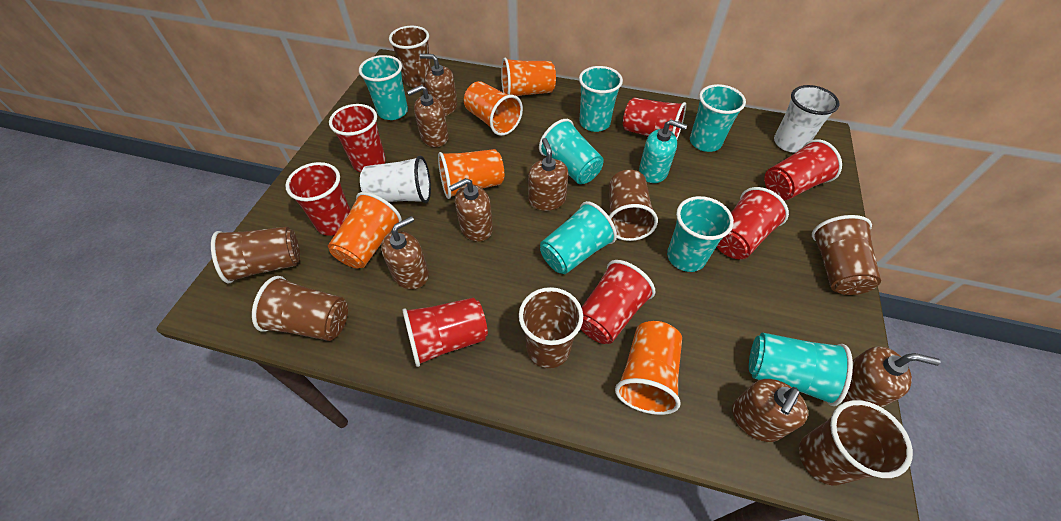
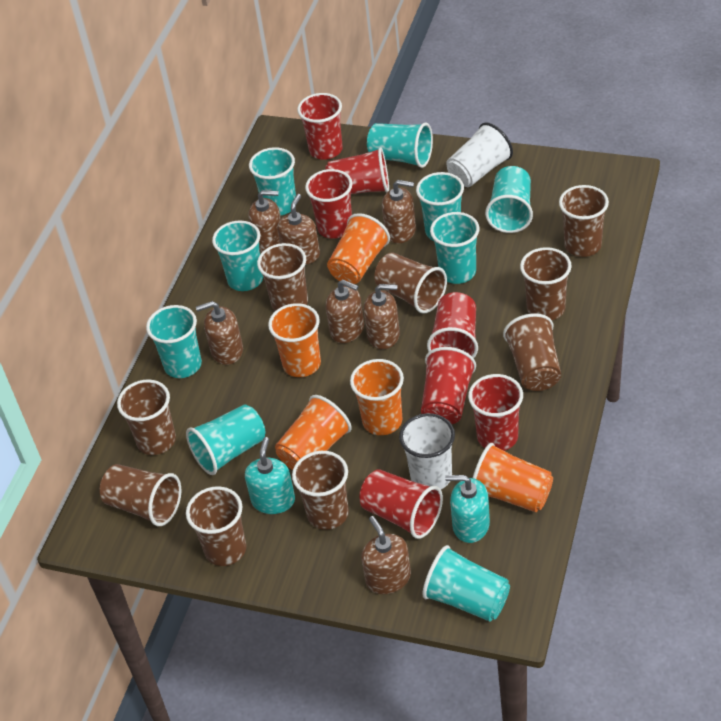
brown cup: [211,227,300,283] [252,276,348,341] [389,26,431,88] [519,287,583,368] [609,170,658,241] [799,400,913,485] [812,215,881,295] = 7 -> [100,464,181,526] [117,380,176,455] [186,486,246,566] [257,243,308,311] [292,451,349,530] [375,253,447,313] [503,313,561,391] [520,247,572,320] [559,185,609,257] = 9
turquoise cup: [359,55,408,120] [539,119,604,184] [540,201,617,274] [579,66,623,132] [667,196,734,272] [690,84,746,152] [749,333,853,406] = 7 -> [146,305,202,378] [186,404,266,475] [212,221,263,291] [249,147,296,215] [367,123,433,168] [416,172,464,241] [422,545,510,622] [430,212,479,284] [485,166,533,233] = 9
turquoise soap dispenser: [639,120,687,183] = 1 -> [245,437,295,514] [445,475,490,543] = 2

